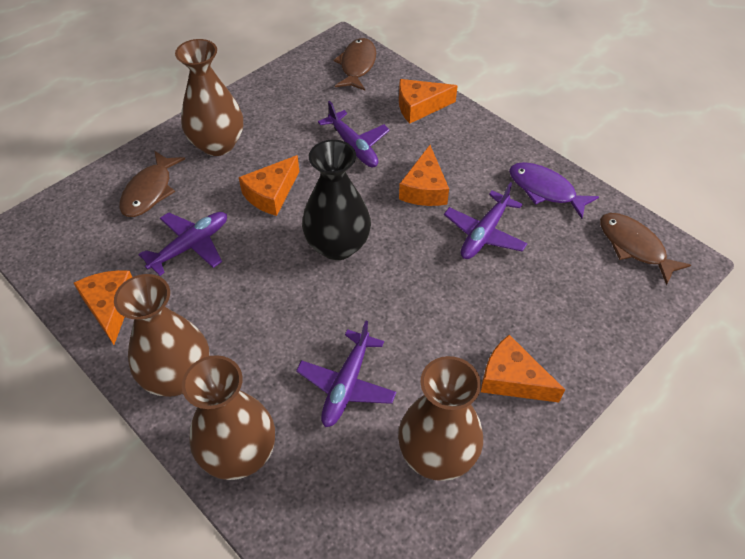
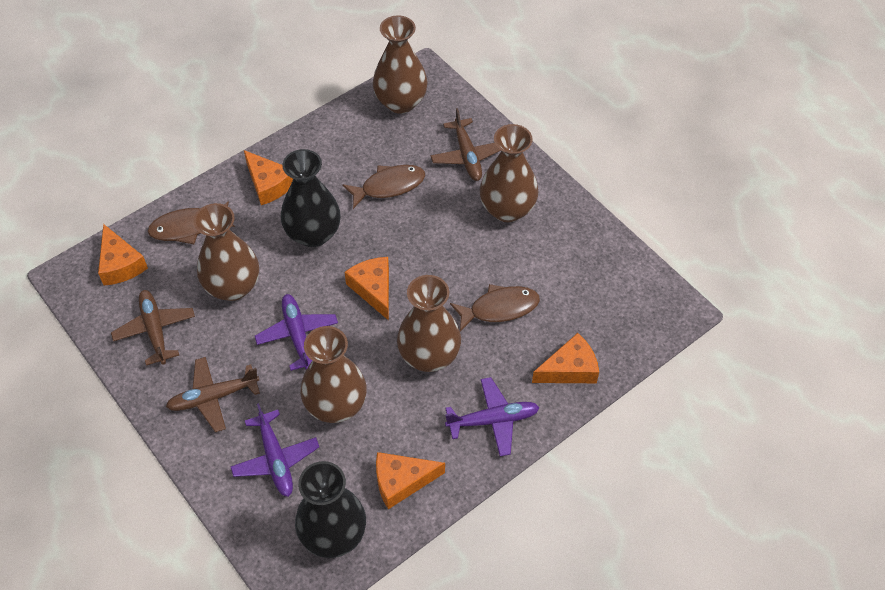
black vase: [302,140,371,260] = 1 -> [281,149,340,247] [295,461,366,558] = 2
brown plane: none = 0 -> [111,290,195,366] [166,357,260,432] [431,108,501,181] = 3
brown vase: [114,274,210,397] [175,39,243,156] [182,355,275,480] [398,356,483,481] = 4 -> [193,203,259,301] [300,326,367,423] [373,15,428,114] [397,275,461,372] [480,124,539,222] = 5
purple fish: [509,162,599,219] = 1 -> none = 0
purple plane: [138,212,227,276] [296,321,396,427] [318,101,390,167] [444,182,528,259] = 4 -> [231,403,319,497] [255,294,338,371] [445,377,540,456] = 3

